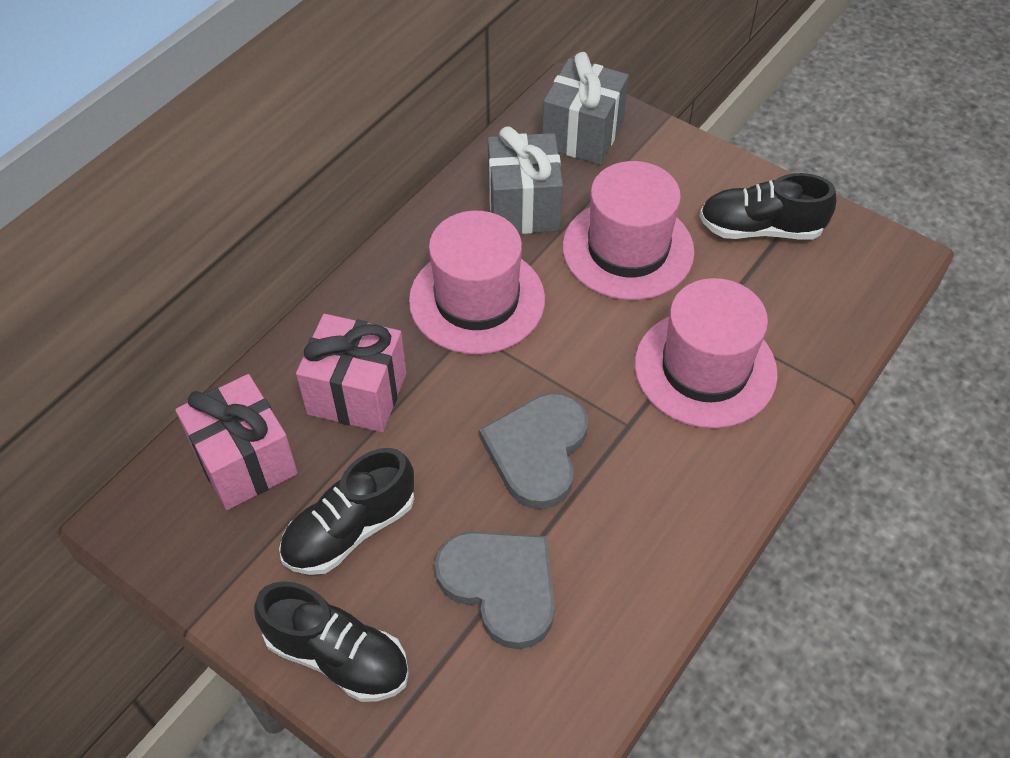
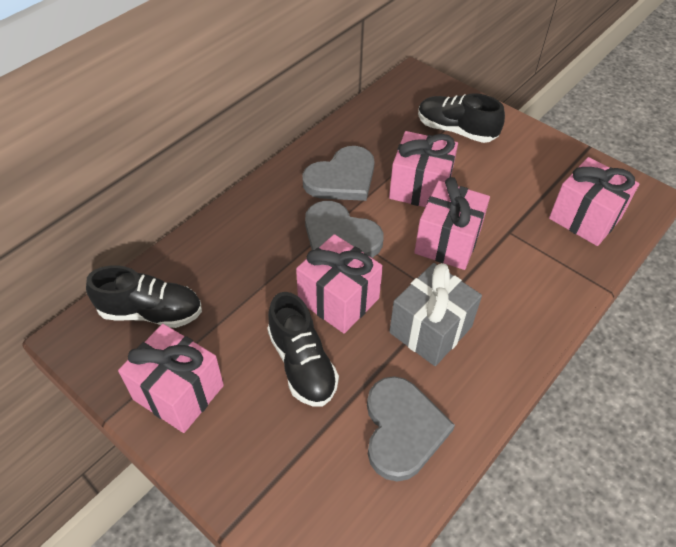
grey gift: [488,126,563,234] [542,52,629,165] = 2 -> [389,263,482,366] = 1
grey heart: [435,532,555,649] [479,393,588,509] = 2 -> [302,146,375,201] [305,201,384,258] [367,376,455,482] = 3
pink gift: [175,374,298,510] [296,314,406,432] = 2 -> [118,324,224,433] [296,234,383,334] [389,131,458,207] [414,177,490,270] [549,157,639,246] = 5
pink hat: [409,211,545,355] [562,161,695,300] [635,278,778,429] = 3 -> none = 0

